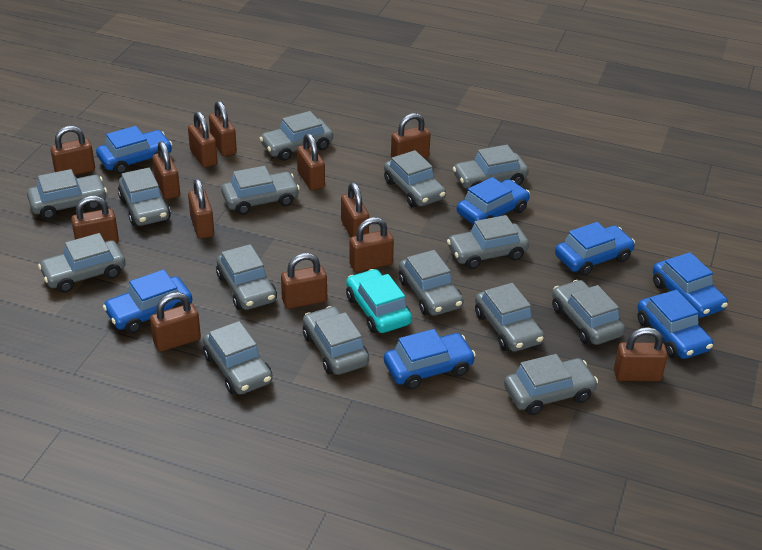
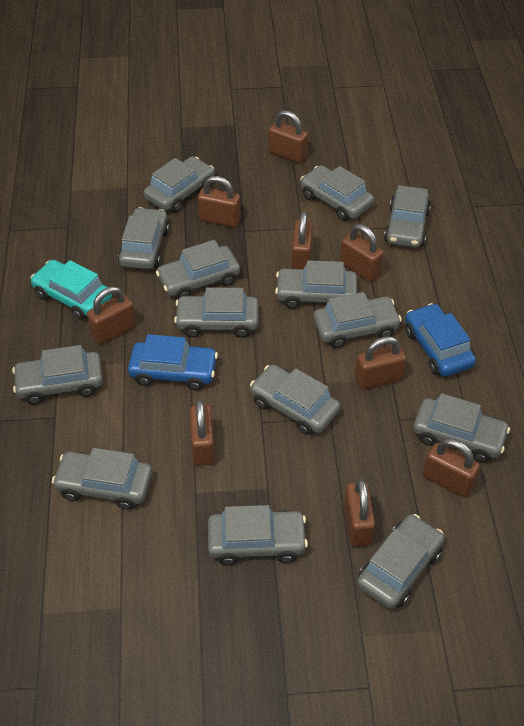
blue car: [96,126,172,174] [103,269,192,334] [384,329,476,390] [457,177,530,225] [555,222,635,276] [637,290,713,359] [653,252,728,318] = 7 -> [128,334,218,390] [405,303,476,377] = 2
brown padlock: [50,126,95,175] [71,196,119,243] [150,292,201,352] [152,141,180,199] [188,111,218,168] [188,178,214,239] [209,101,237,156] [281,253,327,309] [297,133,325,191] [341,182,369,238] [349,217,394,272] [391,113,431,158] [614,327,668,381] = 13 -> [87,287,136,344] [190,399,215,466] [198,176,241,227] [269,110,308,163] [291,212,313,269] [340,224,384,282] [344,478,375,547] [355,336,406,390] [423,438,480,497] = 9
grey car: [27,169,107,219] [38,233,126,293] [118,168,171,226] [203,321,273,395] [216,244,277,310] [221,166,300,215] [260,111,333,161] [303,306,369,375] [384,150,446,207] [399,250,463,316] [447,215,529,269] [453,145,529,189] [475,283,544,352] [504,354,598,415] [552,280,625,345] = 15 -> [12,345,103,405] [52,448,152,510] [118,207,170,270] [144,156,214,212] [156,240,240,299] [174,287,259,338] [208,505,308,565] [250,364,340,435] [275,260,357,309] [300,165,374,221] [314,292,402,348] [357,514,444,609] [384,185,431,248] [413,393,510,463] = 14

